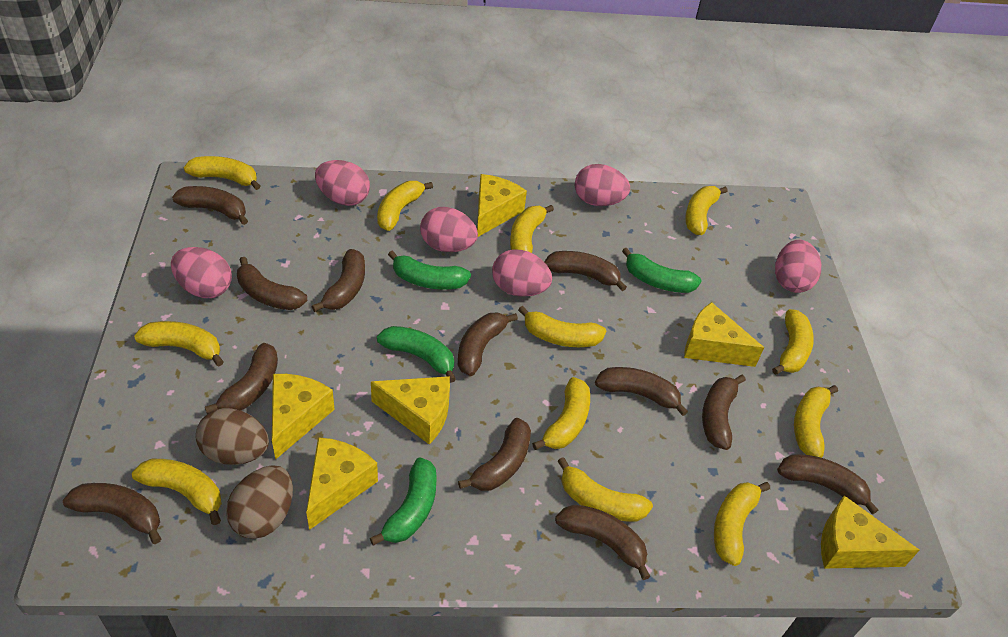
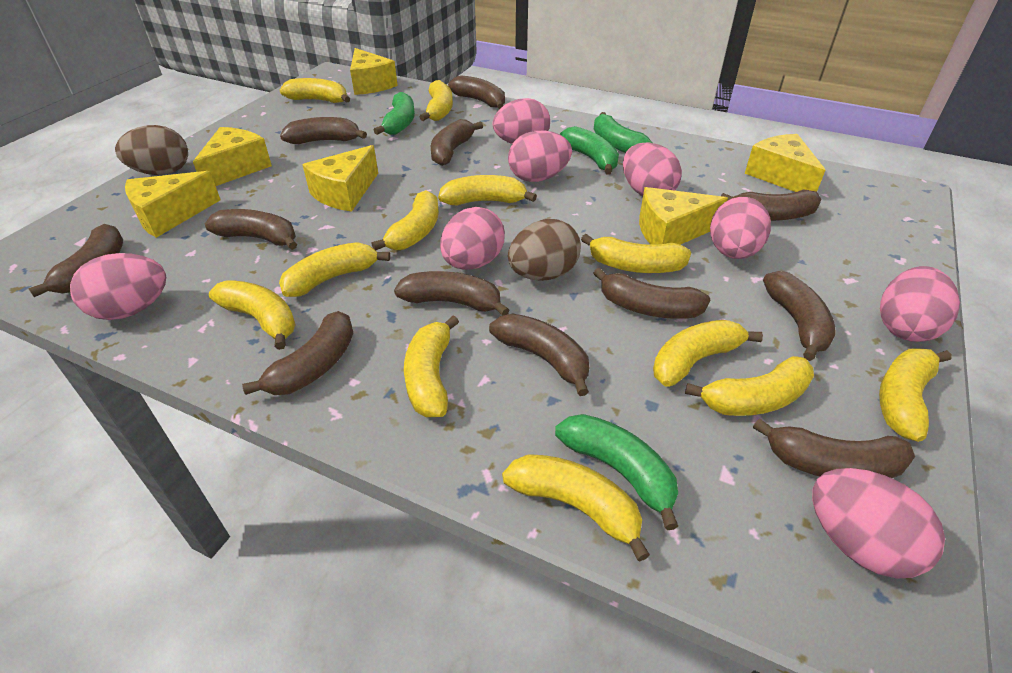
pink egg: [171,247,232,298] [315,160,370,206] [420,207,478,252] [492,249,552,297] [575,164,630,206] [775,240,821,293] = 6 -> [70,253,166,320] [440,207,505,270] [493,98,550,144] [508,131,572,182] [623,142,682,196] [710,197,771,259] [812,468,945,579] [880,266,960,342] = 8

